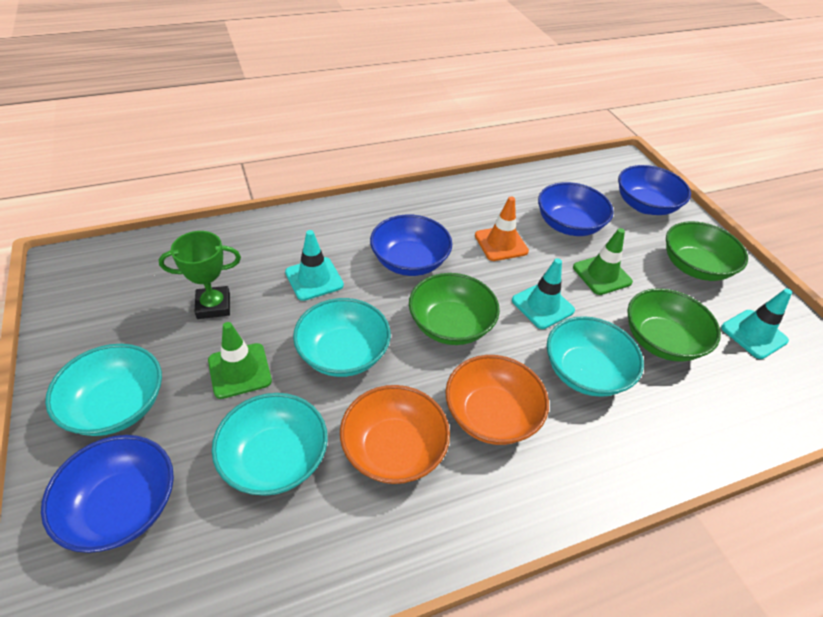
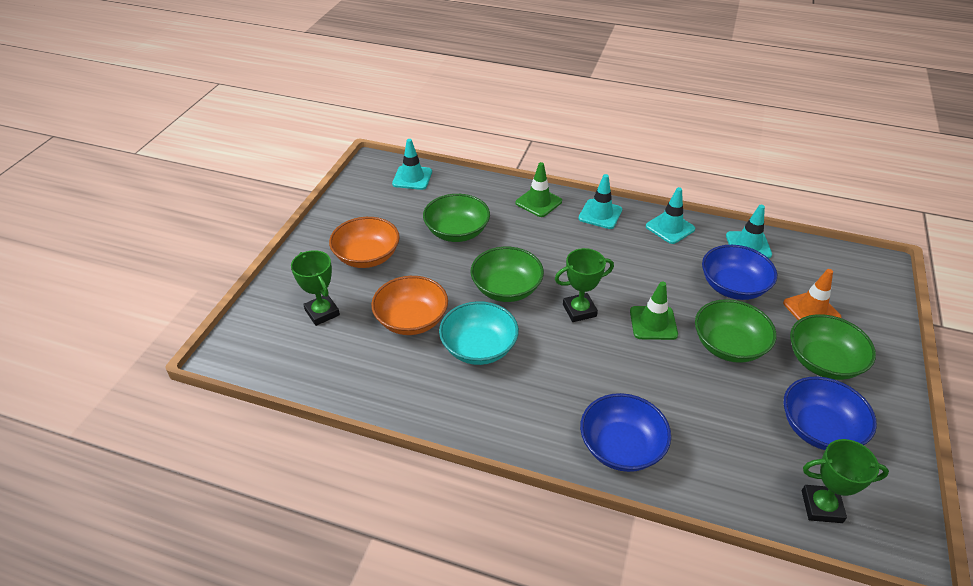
blue bowl: [41,435,174,553] [370,215,452,276] [538,182,614,236] [618,165,691,215] = 4 -> [580,393,671,472] [702,245,777,300] [783,376,877,450] = 3
green bowl: [409,273,500,345] [627,288,721,362] [666,221,748,281] = 3 -> [423,194,490,242] [471,247,544,302] [695,299,777,363] [790,314,876,380] = 4
green trophy: [159,231,241,319] = 1 -> [291,250,340,326] [555,248,614,322] [802,439,889,523] = 3
turquoise bowl: [45,344,162,436] [212,393,328,496] [293,298,391,377] [547,316,644,397] = 4 -> [439,301,519,365] = 1
turquoise traffic cone: [285,230,344,301] [512,258,575,329] [721,289,792,359] = 3 -> [392,139,432,190] [578,174,622,229] [646,187,695,244] [726,205,772,258] = 4

